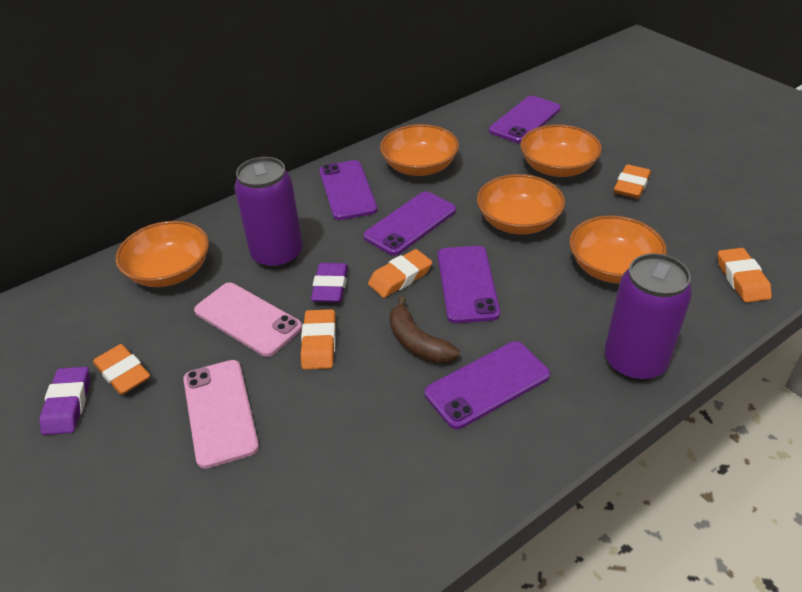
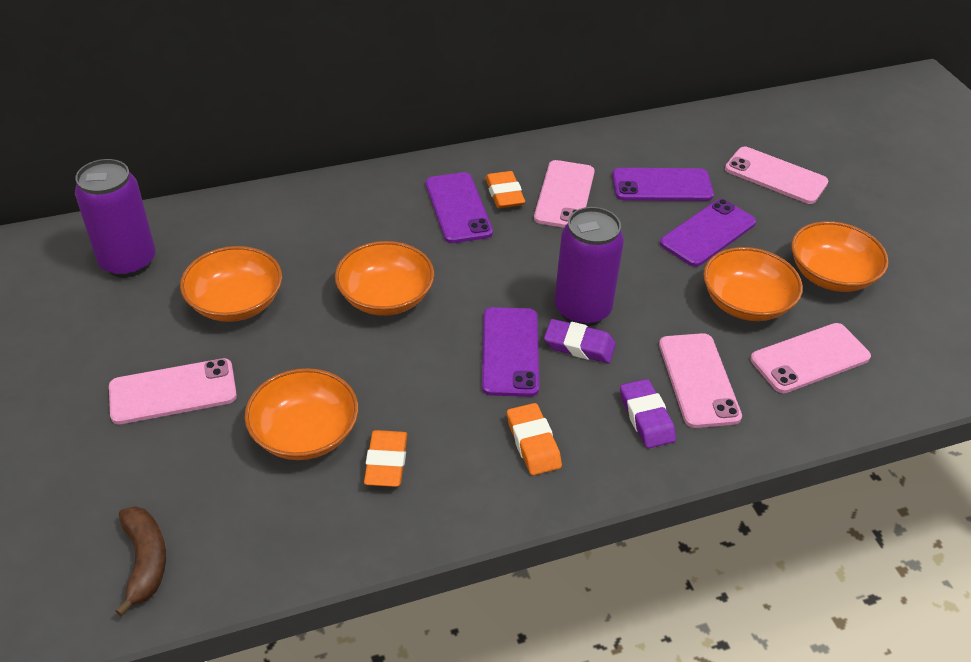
orange eraser: [93,344,150,395] [301,309,336,370] [368,249,432,298] [614,164,651,199] [718,248,772,303] = 5 -> [364,430,407,487] [485,171,525,208] [507,403,562,475] = 3
pink phone: [183,360,259,469] [194,283,302,357] = 2 -> [109,358,237,424] [534,160,595,228] [659,333,742,428] [725,147,828,204] [750,323,871,393] = 5
purple phone: [319,160,377,220] [363,191,456,255] [425,341,550,429] [438,246,500,323] [489,96,561,143] = 5 -> [426,172,493,243] [482,307,539,397] [612,168,714,201] [660,199,756,267] = 4

